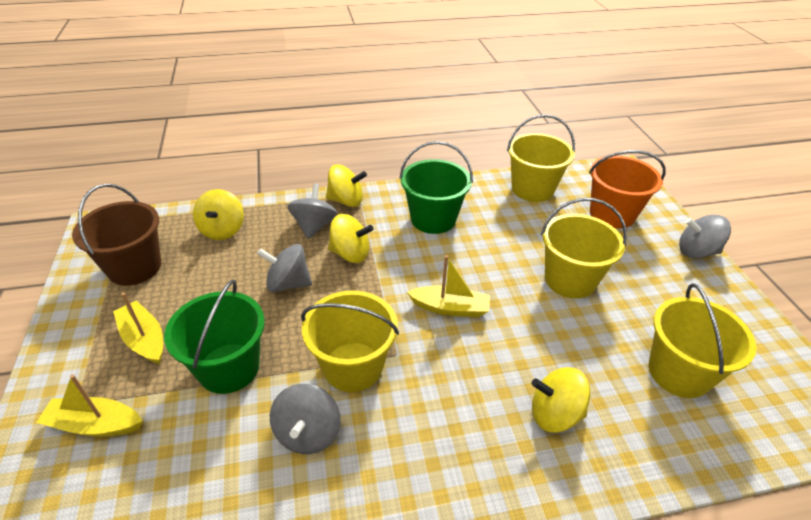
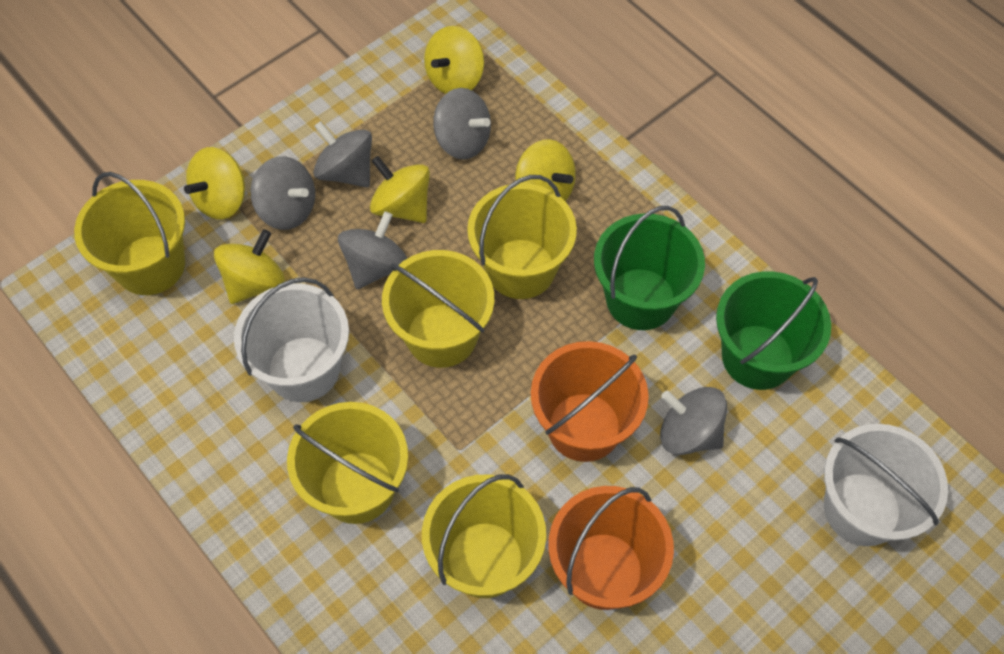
brown bucket: [72,184,161,286] = 1 -> none = 0
grey spinning top: [257,244,312,292] [270,384,341,454] [287,183,337,239] [679,215,731,258] = 4 -> [250,156,315,230] [313,121,372,188] [338,211,407,289] [433,88,491,159] [660,387,727,455] = 5
orange bucket: [589,150,666,229] = 1 -> [531,341,649,462] [548,486,674,610] = 2
white bucket: none = 0 -> [234,277,349,402] [824,424,948,546] = 2
yellow boat: [36,375,142,437] [113,293,163,364] [407,255,490,317] = 3 -> none = 0
yellow bucket: [301,290,399,392] [507,114,575,202] [541,198,627,298] [649,283,757,398] = 4 -> [74,172,185,295] [287,402,408,524] [382,250,494,368] [422,474,546,598] [467,175,577,299] = 5
yellow spinning top: [193,189,244,240] [326,164,367,207] [328,214,373,263] [531,367,590,433] = 4 -> [184,147,245,219] [214,229,285,304] [370,156,430,223] [424,26,484,94] [515,139,576,201] = 5

